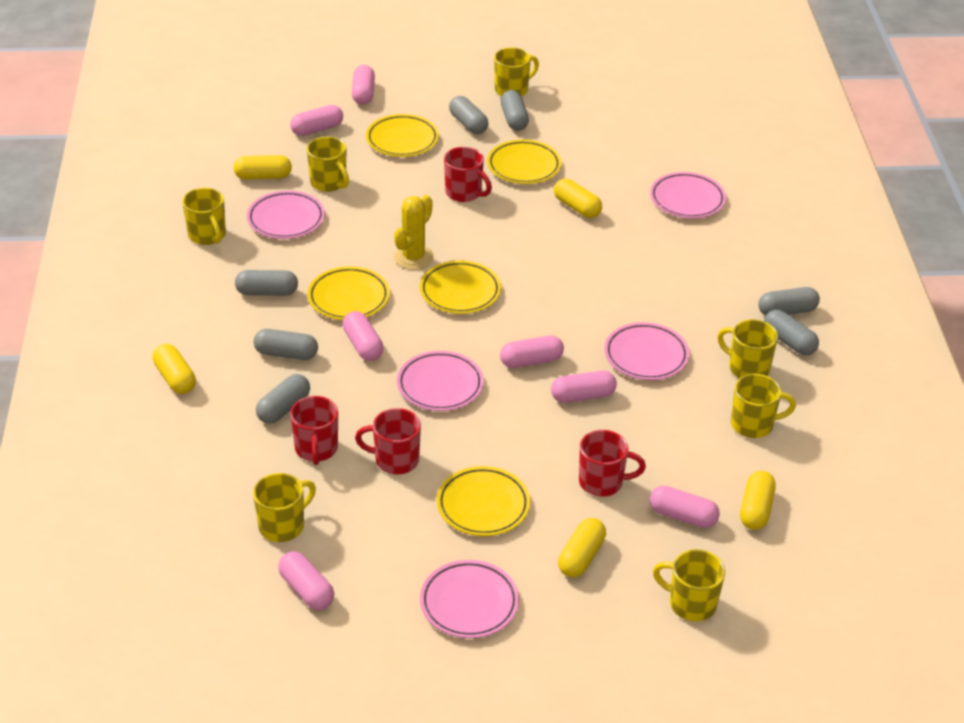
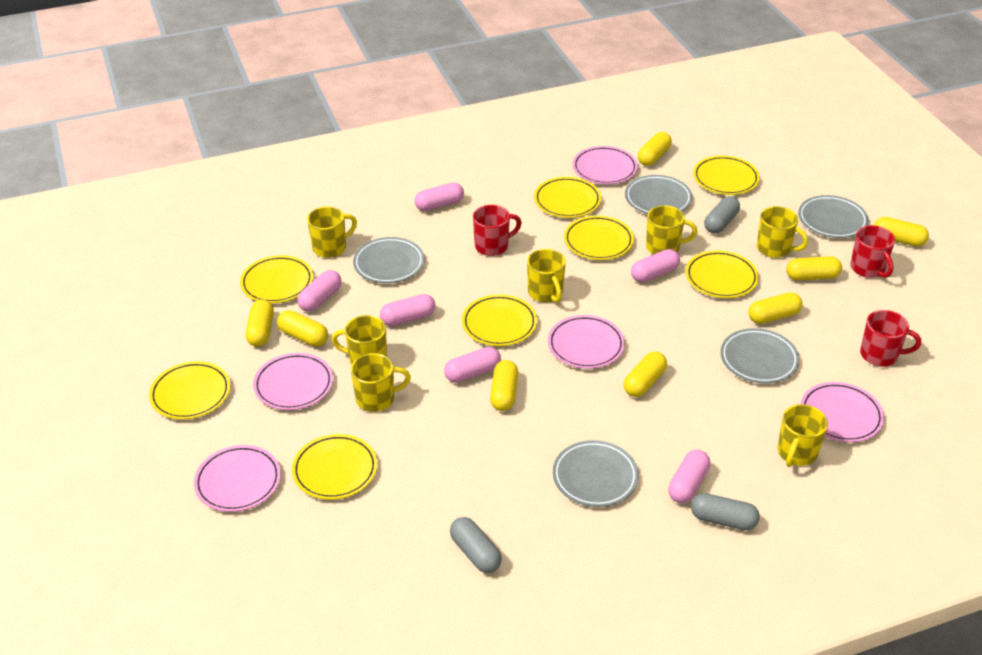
grey capsule: [235,270,298,296] [253,329,318,360] [256,374,310,424] [449,96,488,134] [501,90,529,131] [758,287,820,316] [764,310,819,355] = 7 -> [450,517,502,573] [691,493,760,530] [704,196,740,233] = 3
grey plate: none = 0 -> [353,237,425,283] [553,440,639,507] [625,175,692,214] [720,328,800,383] [798,195,869,238] = 5
pink capsule: [278,551,334,610] [290,105,343,136] [343,311,384,361] [352,65,375,105] [500,335,564,368] [551,371,617,403] [649,486,720,528] = 7 -> [297,270,342,312] [380,294,436,326] [415,182,464,211] [444,347,501,383] [631,249,680,283] [668,450,710,503] = 6
red mug: [290,396,338,465] [355,408,421,475] [444,147,492,202] [579,430,646,497] = 4 -> [473,205,522,256] [850,225,895,278] [860,310,921,367] = 3
yellow cactus: [394,195,434,270] = 1 -> none = 0
yellow capsule: [153,344,196,394] [233,155,292,180] [554,179,602,218] [558,518,606,577] [740,471,776,530] = 5 -> [246,299,274,346] [277,310,328,347] [490,360,518,411] [623,351,667,397] [638,132,672,166] [748,292,802,324] [786,256,842,281] [874,217,929,247] = 8
yellow plate: [308,266,390,320] [366,114,439,157] [420,261,501,314] [437,466,530,536] [487,140,561,184] = 5 -> [149,361,230,420] [240,255,313,303] [292,434,377,500] [462,294,537,346] [534,177,601,218] [564,216,634,260] [685,250,759,298] [693,155,760,195] = 8

